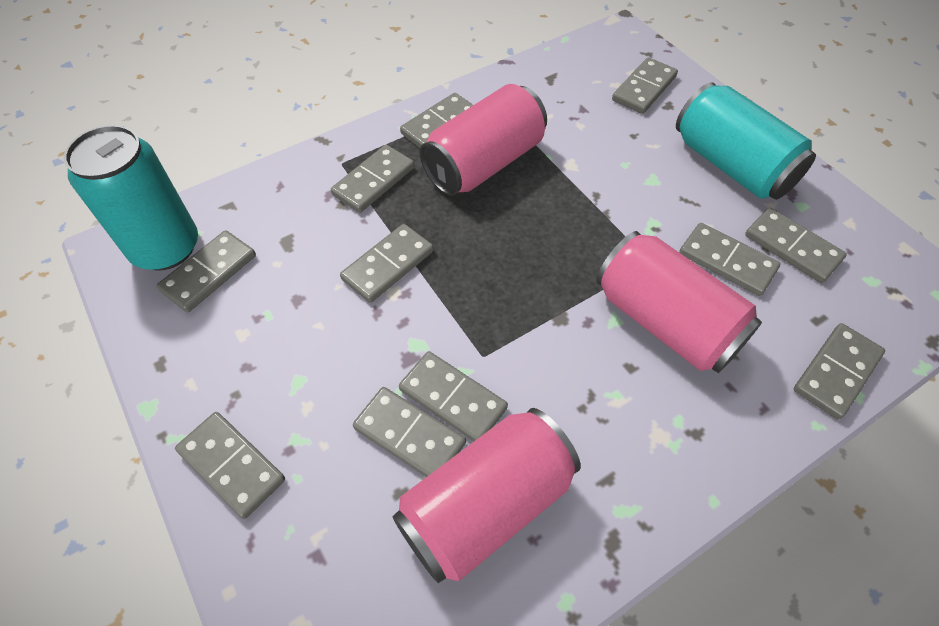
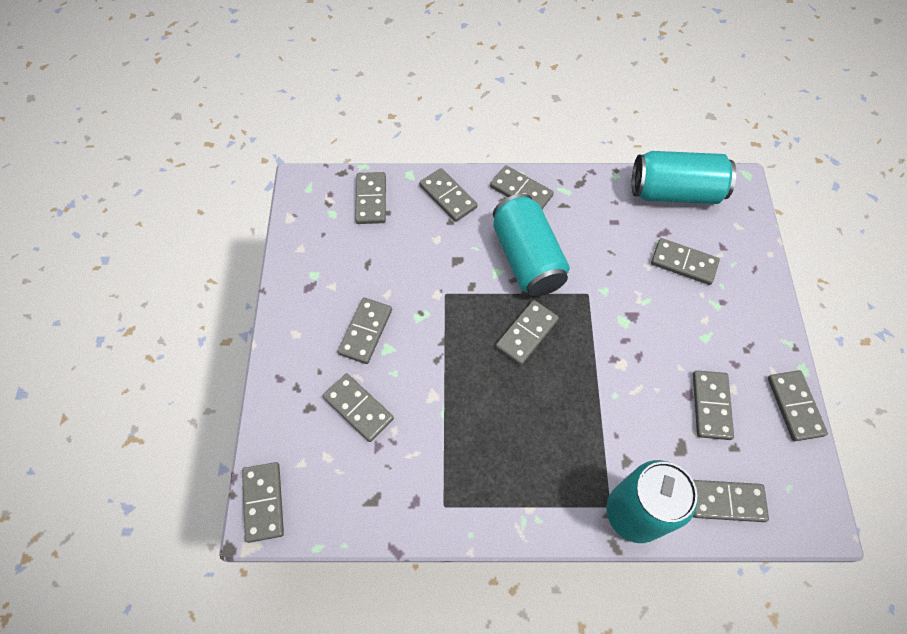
pink can: [393,408,581,583] [419,84,547,196] [596,231,762,373] = 3 -> none = 0
turquoise can: [64,125,198,271] [676,82,816,200] = 2 -> [493,194,570,296] [606,460,697,543] [632,151,736,204] = 3

